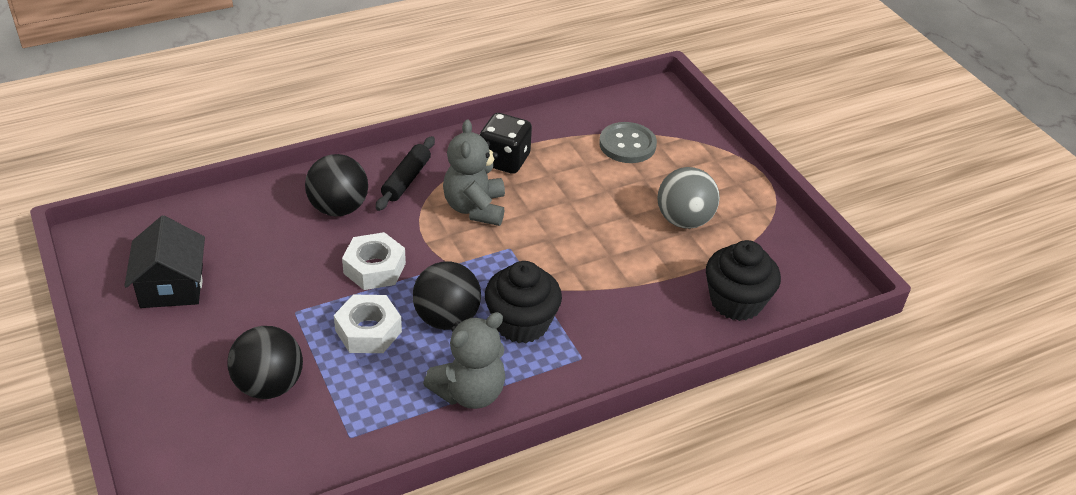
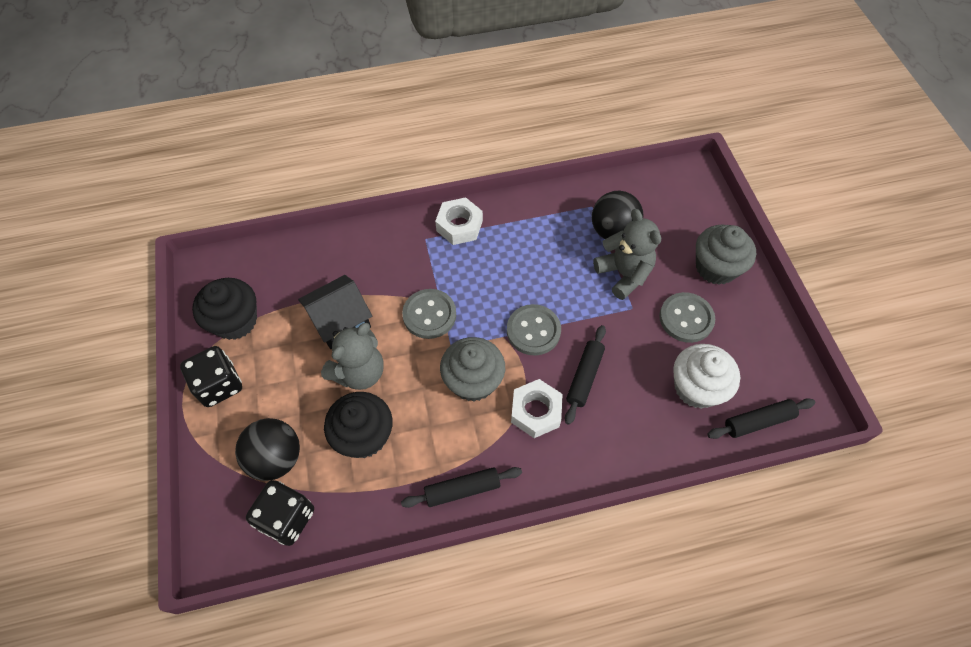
black ball: [227,326,303,399] [305,154,368,216] [413,261,481,330] = 3 -> [235,418,300,481] [592,191,643,239] = 2
black dice: [480,113,532,174] = 1 -> [180,346,242,407] [246,480,314,546] = 2
black rolling pin: [376,136,435,211] = 1 -> [401,467,522,508] [565,325,606,425] [707,398,816,439] = 3
grey ball: [657,167,720,229] = 1 -> none = 0
grey button: [599,122,657,163] = 1 -> [402,289,456,339] [507,304,561,356] [659,292,715,343] = 3
grey cupcake: none = 0 -> [440,337,505,402] [696,225,756,285] = 2
white cupcake: none = 0 -> [673,344,740,409] = 1

